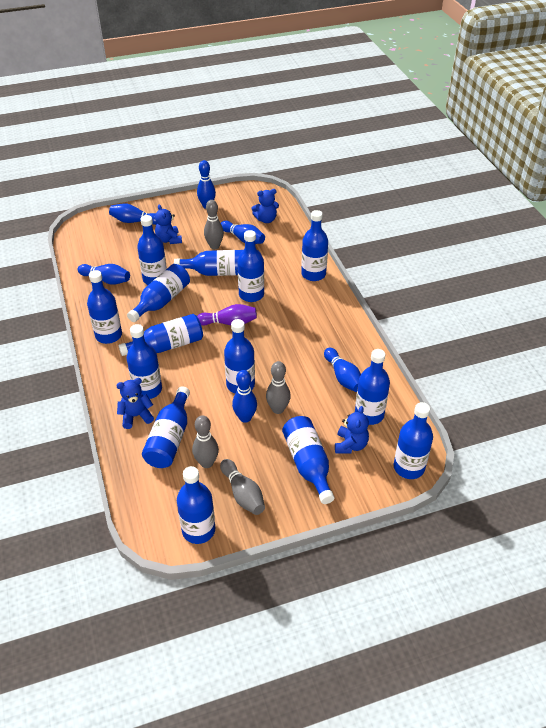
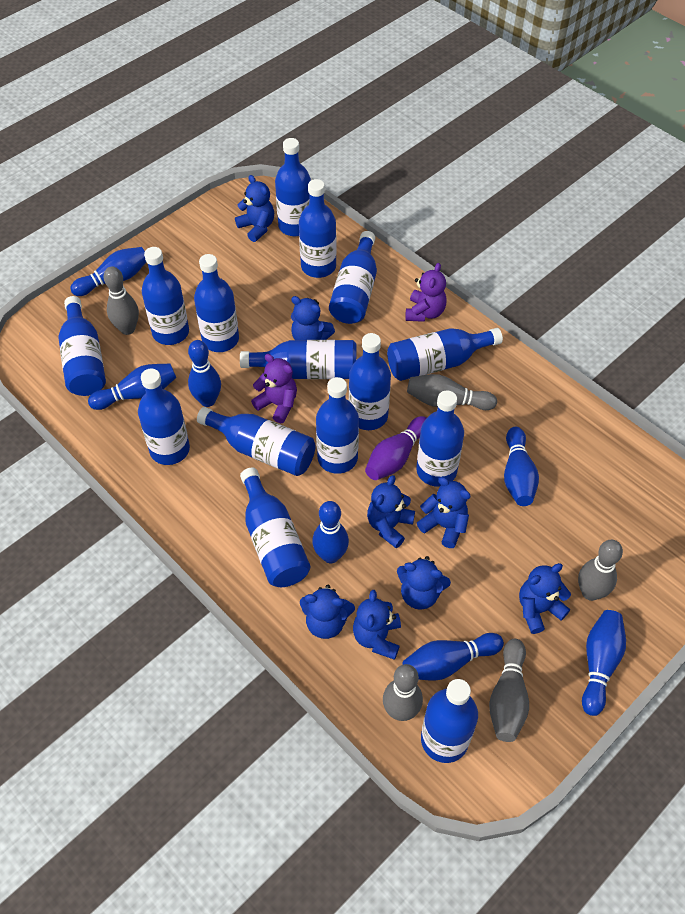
blue bottle: [87,270,122,344] [119,314,203,356] [127,264,190,322] [127,324,162,399] [137,215,167,285] [142,386,190,468] [174,250,243,276] [177,466,215,544] [224,319,255,394] [237,230,264,302] [282,416,335,504] [301,210,328,281] [355,349,390,425] [394,402,433,479] = 14 -> [59,296,106,396] [138,369,190,465] [142,247,189,345] [194,254,239,352] [197,407,316,476] [240,340,357,379] [240,467,310,587] [275,138,311,236] [299,179,336,278] [316,377,359,474] [329,231,377,324] [349,333,391,430] [387,328,503,381] [416,390,464,487] [421,679,478,763] = 15
blue bowling pin: [78,264,130,285] [109,203,157,225] [197,160,216,209] [221,221,265,244] [232,370,257,423] [324,348,361,392] = 6 -> [70,247,146,296] [88,363,176,410] [188,340,221,407] [312,501,349,563] [403,633,504,681] [504,427,539,506] [582,610,626,716] = 7
blue teddy bear: [116,378,154,429] [155,204,182,244] [252,189,279,223] [335,406,369,453] = 4 -> [235,175,274,242] [291,296,335,340] [300,585,355,639] [353,590,401,660] [367,475,415,548] [397,556,451,610] [417,477,471,548] [519,563,571,634] = 8
grey bowling pin: [192,415,219,468] [204,200,224,249] [220,459,265,515] [266,361,291,414] = 4 -> [104,266,139,335] [383,664,423,721] [407,374,497,410] [489,639,529,742] [578,540,623,601] = 5
purple teddy bear: none = 0 -> [251,354,297,423] [406,263,447,322] = 2

